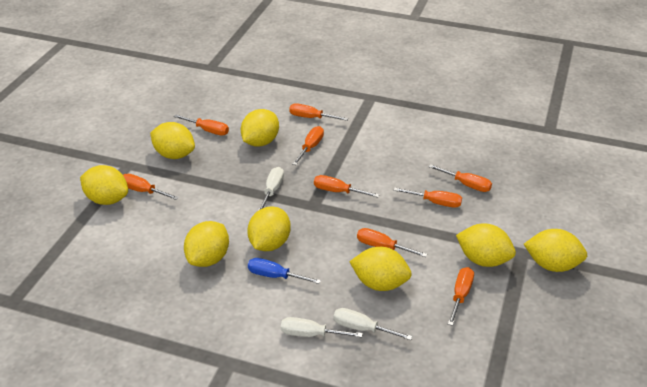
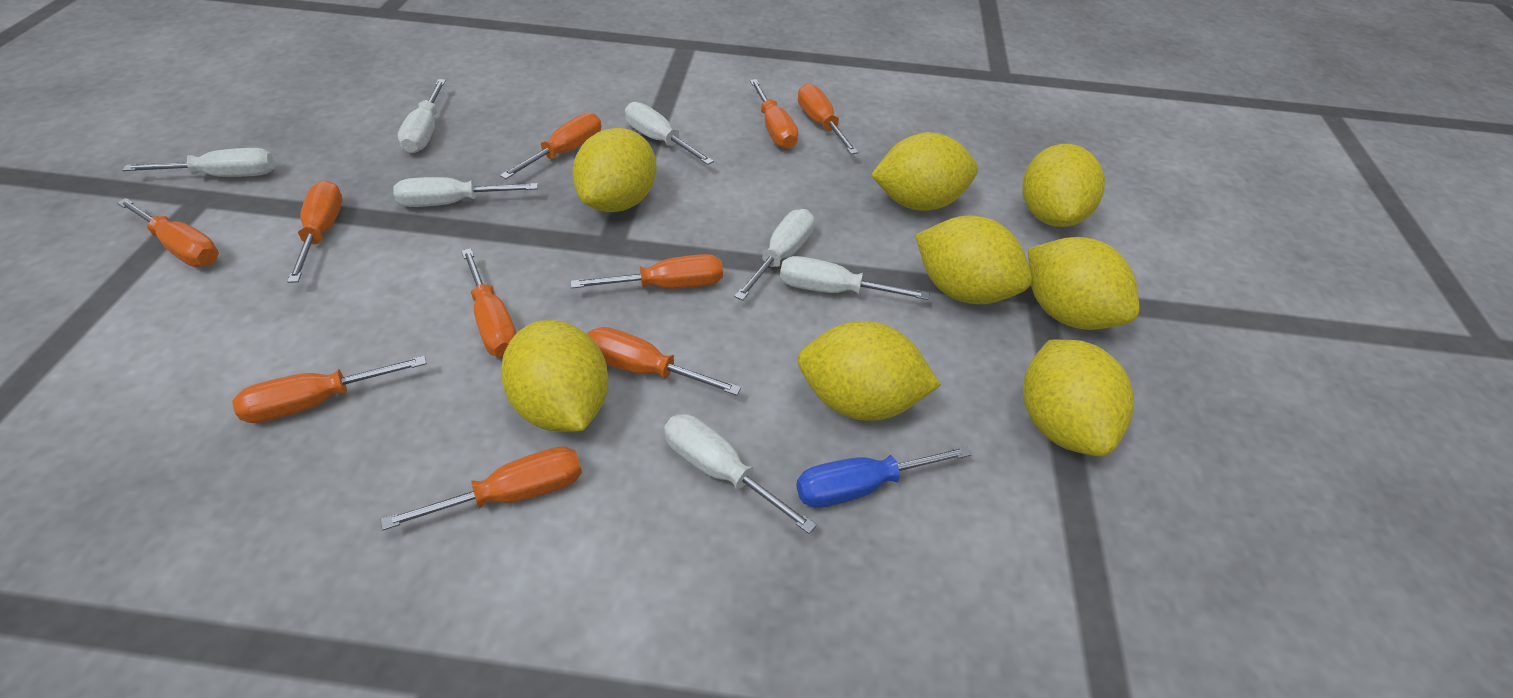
orange screwdriver: [123,174,179,200] [173,114,229,135] [289,103,348,121] [292,126,324,165] [314,175,380,197] [357,228,427,257] [393,187,462,208] [428,164,492,192] [448,267,474,326] = 9 -> [117,198,219,267] [232,356,427,423] [287,180,342,283] [381,447,582,530] [461,248,516,357] [500,113,601,179] [570,254,723,289] [587,327,741,396] [750,79,798,149] [798,83,859,155] = 10
white screwdriver: [259,167,284,210] [281,317,363,337] [334,308,413,340] = 3 -> [123,148,275,177] [393,177,538,207] [398,79,446,153] [625,102,714,165] [664,414,817,534] [734,209,814,301] [780,256,929,300] = 7

